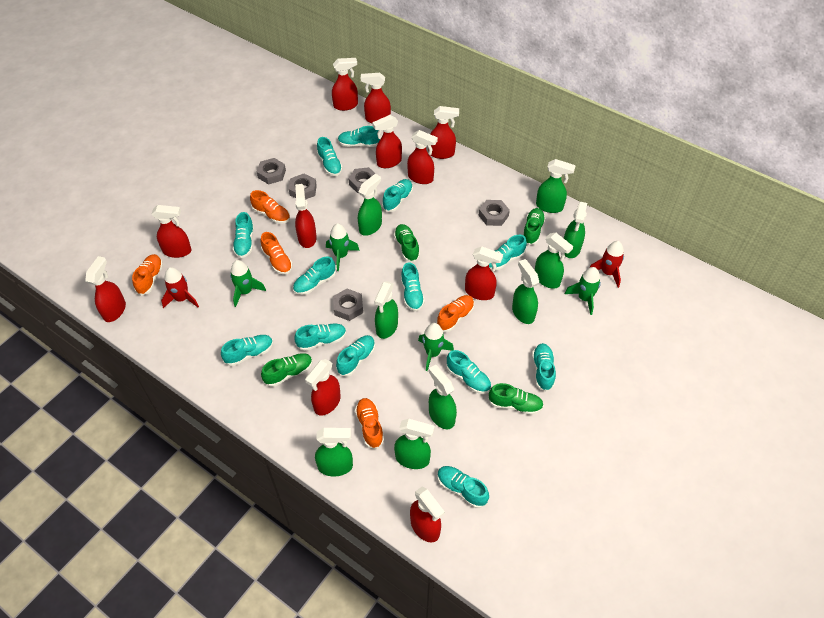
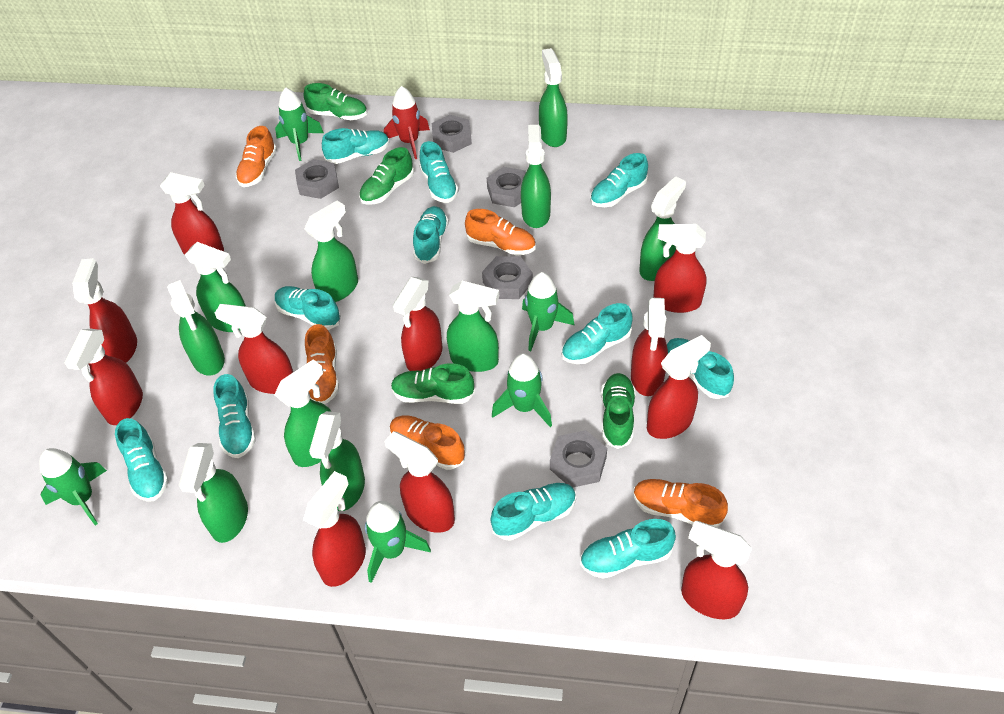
green rocket: [230,260,266,307] [326,223,360,271] [418,323,454,371] [565,267,601,315] = 4 -> [39,448,107,525] [275,87,324,161] [365,501,431,583] [492,353,552,427] [522,272,575,351] = 5
green spray bottle: [315,428,353,477] [358,174,382,236] [374,281,398,339] [394,419,435,469] [428,365,457,429] [512,259,539,324] [535,233,573,289] [536,159,576,213] [564,202,587,258] = 9 -> [167,280,225,376] [179,443,248,543] [185,242,246,332] [274,359,331,467] [304,201,358,302] [309,411,365,511] [447,281,499,372] [521,125,551,228] [539,48,568,147] [640,176,686,281] = 10
red rocket: [161,267,199,308] [590,241,624,288] = 2 -> [384,86,430,159] = 1
turquoise shoe: [221,335,273,366] [233,212,254,258] [293,256,336,295] [294,323,346,351] [317,137,343,176] [336,335,375,377] [338,126,380,147] [382,179,413,212] [401,262,425,311] [437,466,489,508] [446,350,491,394] [489,235,527,270] [532,343,556,392] = 13 -> [115,418,169,502] [213,374,256,458] [275,286,341,330] [322,128,390,164] [413,206,449,264] [419,141,459,203] [490,483,576,541] [561,303,632,364] [580,519,676,579] [590,153,648,207] [667,338,734,399] = 11

